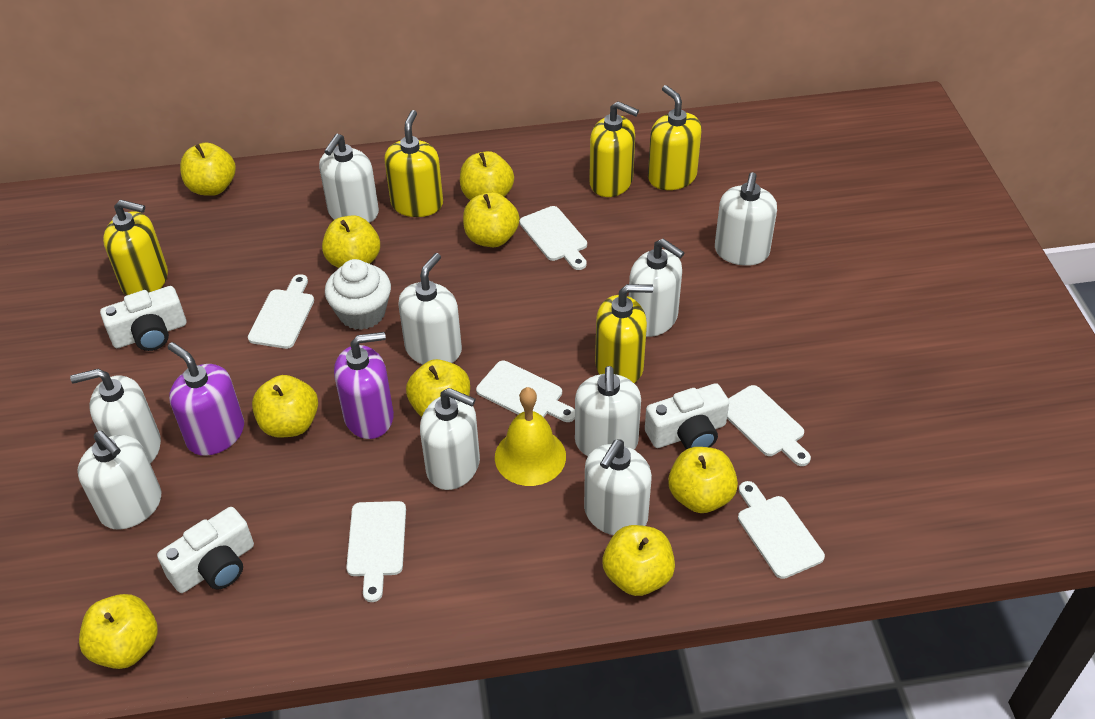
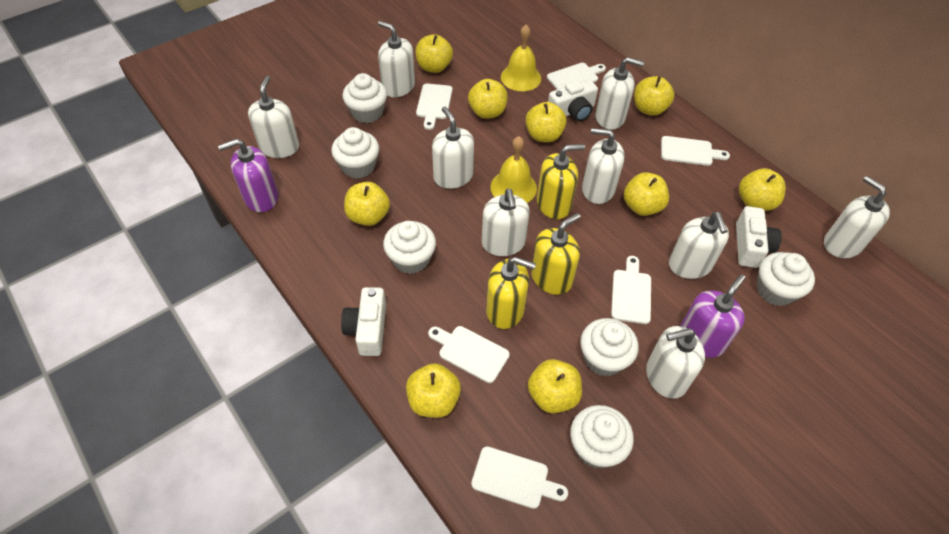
white cupcake: [325,259,391,330] = 1 -> [331,127,379,179] [342,73,387,123] [383,221,436,274] [570,405,634,468] [580,318,639,376] [757,252,815,306] = 6
yellow bell: [495,387,566,486] = 1 -> [490,136,537,203] [501,25,541,91] = 2
yellow soap dispenser: [103,200,168,295] [384,110,443,217] [589,101,639,197] [595,284,653,383] [648,85,702,190] = 5 -> [486,257,536,329] [531,213,581,295] [537,144,585,219] = 3

